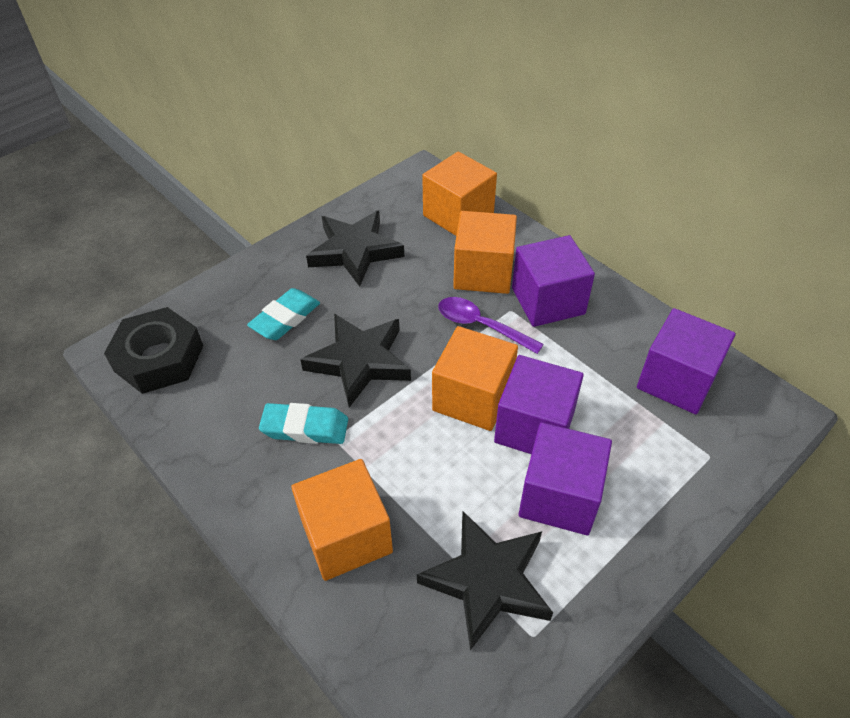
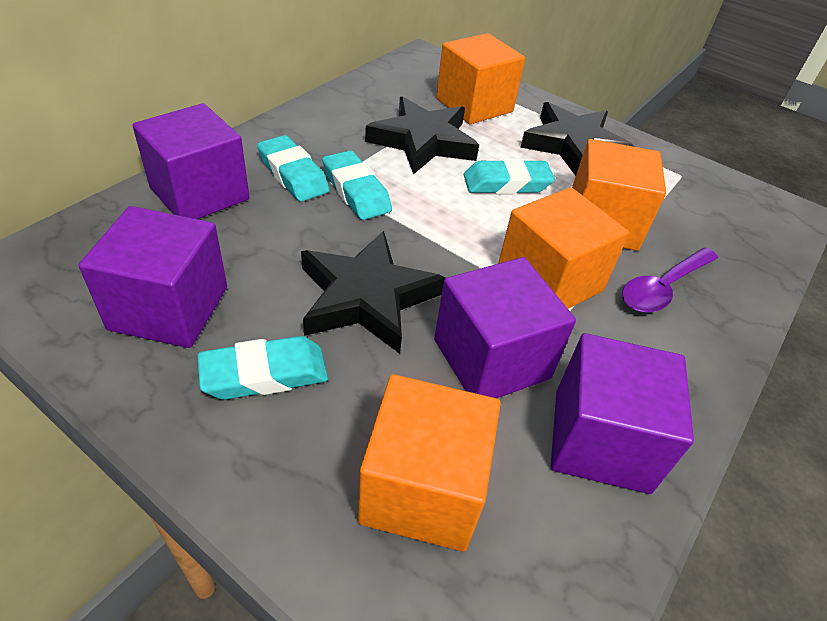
black nut: [104,307,203,394] = 1 -> none = 0
turquoise eraser: [247,288,320,340] [259,403,348,444] = 2 -> [197,336,328,400] [257,135,329,202] [322,150,392,220] [464,159,555,194] = 4

